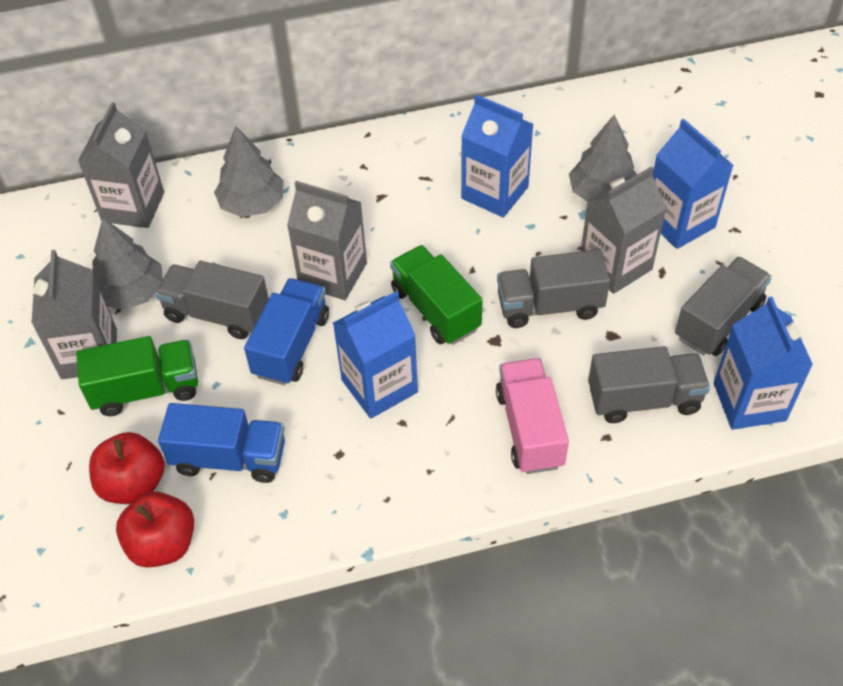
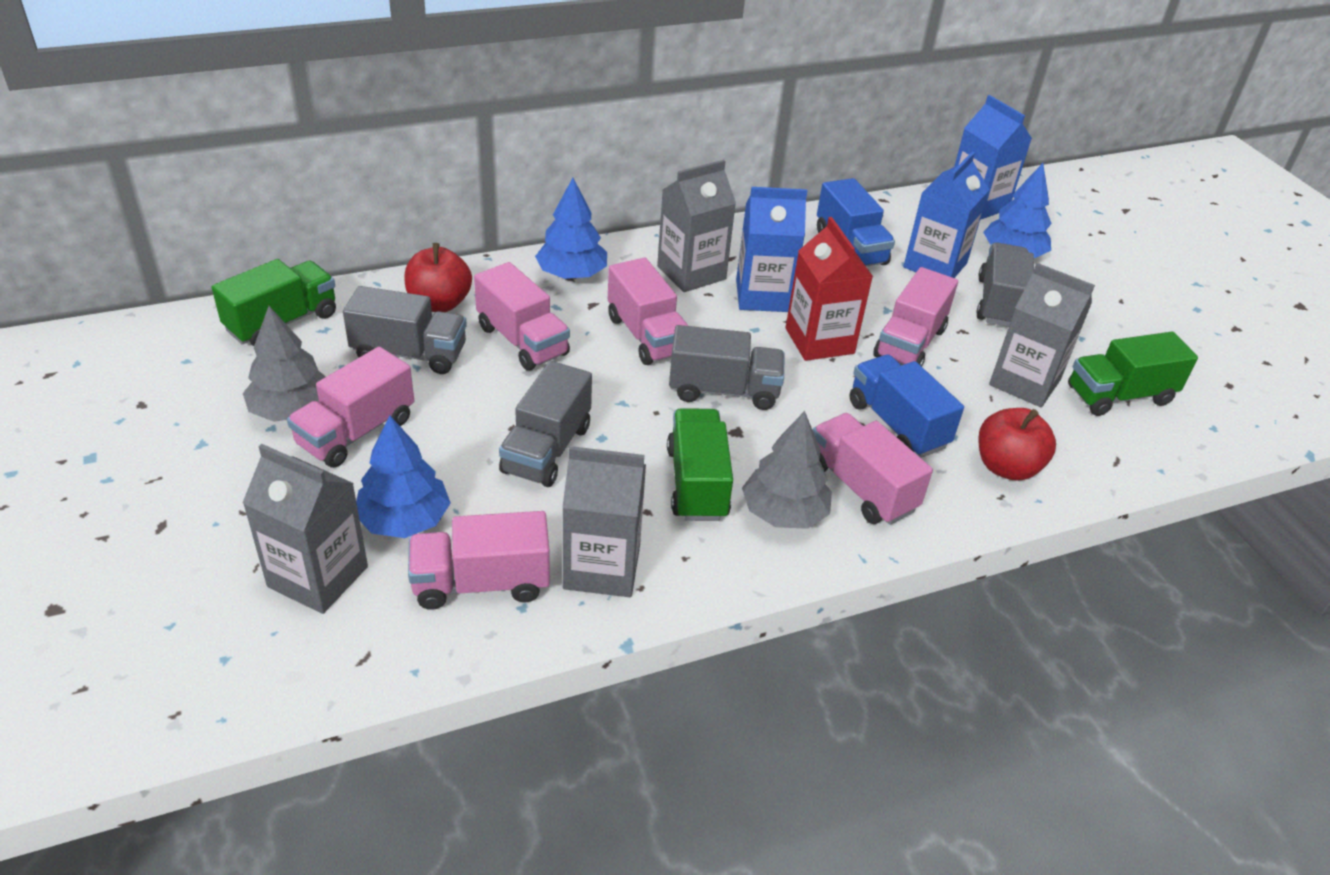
blue carton: [333,291,418,419] [461,94,533,218] [652,119,734,249] [714,296,813,430] = 4 -> [736,187,807,312] [903,151,989,278] [954,95,1032,220] = 3
blue tree: none = 0 -> [356,415,451,538] [535,178,607,279] [983,163,1052,258] = 3
green truck: [76,336,198,416] [390,245,483,345] = 2 -> [212,259,336,346] [667,408,733,521] [1068,332,1198,416] = 3
grey tree: [92,218,163,310] [214,126,284,217] [569,115,637,202] = 3 -> [243,306,326,422] [742,411,832,529] = 2
pink truck: [496,358,569,474] = 1 -> [287,346,414,468] [408,511,550,610] [474,262,570,371] [608,258,688,365] [813,413,933,525] [873,267,958,366] = 6
red carton: none = 0 -> [785,217,873,361] = 1

